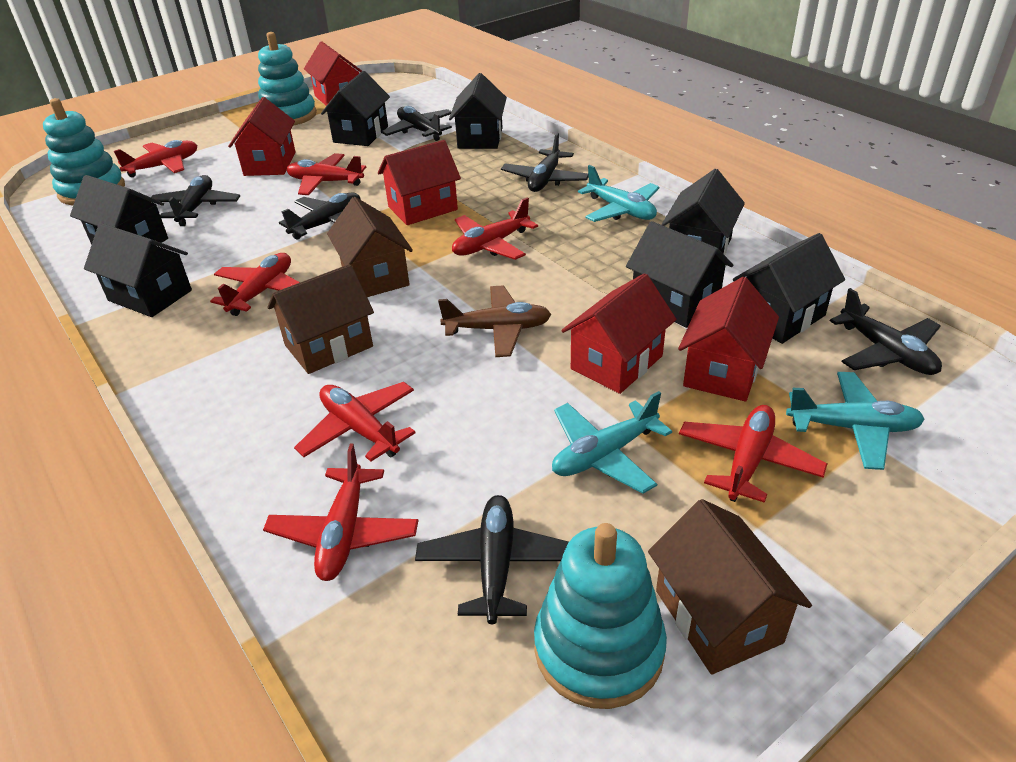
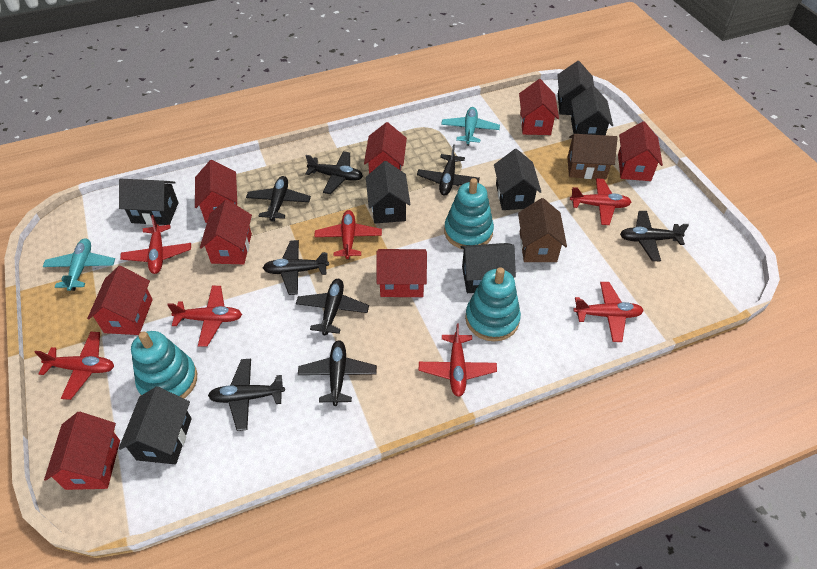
black plane: [151,175,240,226] [279,193,361,240] [382,106,452,141] [415,495,569,624] [501,133,589,192] [830,288,942,375] = 6 -> [208,359,285,431] [246,176,311,222] [263,240,329,295] [296,279,369,335] [298,340,377,406] [305,151,363,194] [417,144,480,196] [620,211,689,261] = 8
brown house: [267,264,374,374] [327,197,413,297] [648,499,812,674] = 3 -> [518,198,567,262] [567,134,618,180] = 2
brown plane: [438,285,551,357] = 1 -> none = 0
red house: [228,97,296,176] [304,41,362,106] [378,140,461,225] [561,273,676,394] [678,277,779,401] = 5 -> [44,412,120,490] [87,266,153,335] [195,160,237,223] [200,200,252,264] [364,122,407,174] [376,249,427,297] [519,79,559,135] [618,121,663,181] = 8
turquoise plane: [552,391,672,494] [578,165,659,222] [786,372,925,470] = 3 -> [42,238,115,291] [441,107,500,146] = 2

